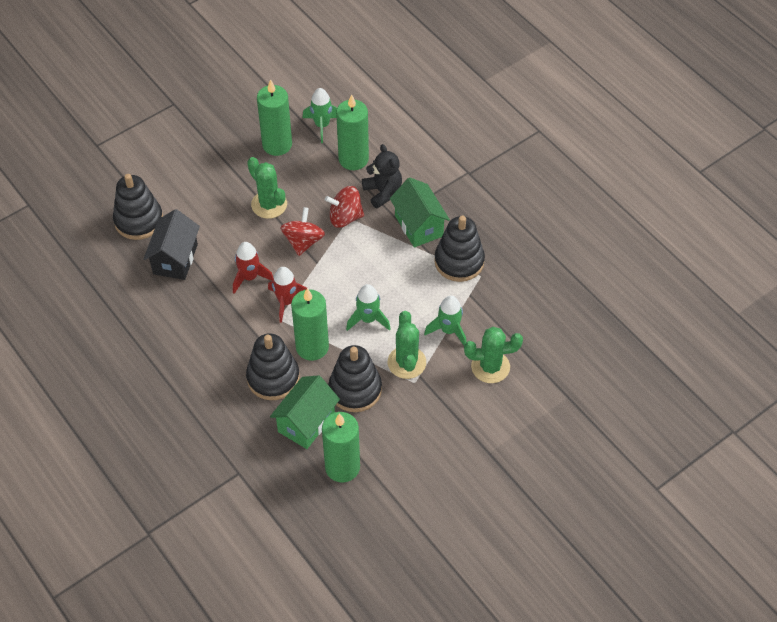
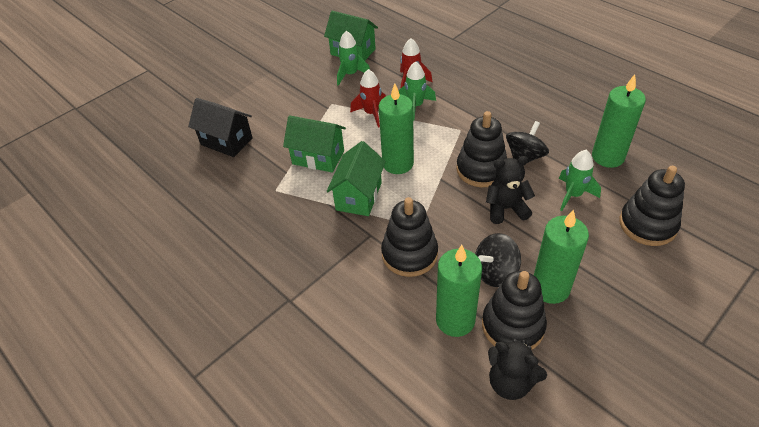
black spinning top: none = 0 -> [475,233,521,287] [506,121,549,163] = 2
black teddy bear: [362,144,402,209] = 1 -> [486,156,535,224] [488,339,547,400] = 2
green cactus: [247,157,287,219] [388,311,426,379] [464,327,523,383] = 3 -> none = 0
green house: [270,375,340,449] [390,178,450,247] = 2 -> [283,115,346,173] [324,11,378,61] [327,141,386,216] = 3
red spinning top: [280,207,325,256] [325,186,364,228] = 2 -> none = 0

